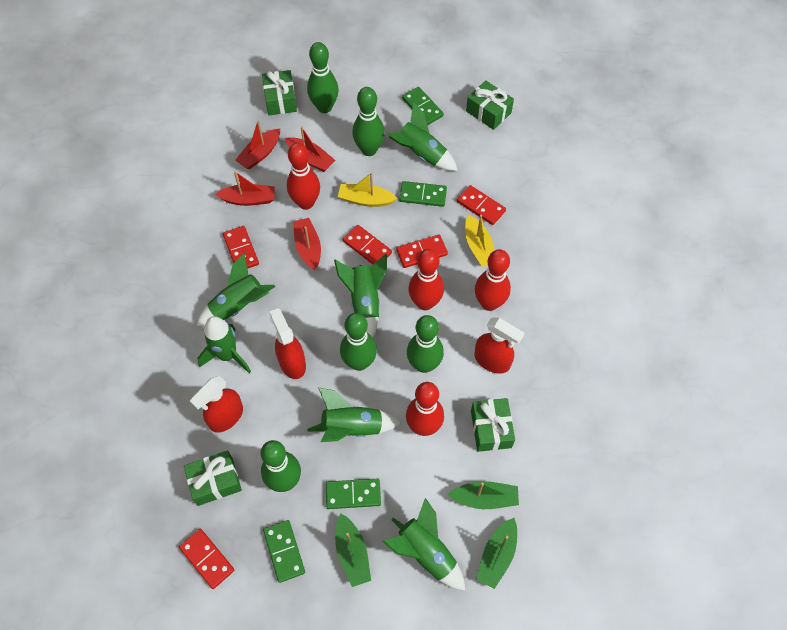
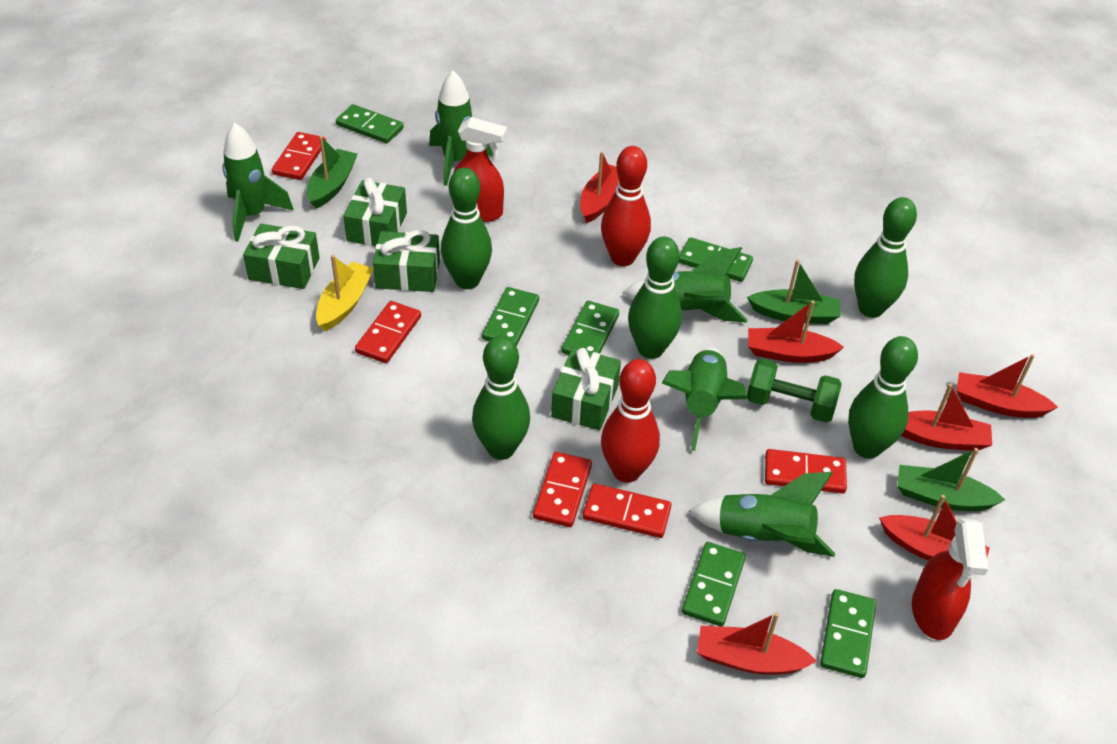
green domino: [263,520,305,583] [326,478,381,509] [399,181,447,207] [402,87,444,125] = 4 -> [336,104,404,143] [482,287,539,346] [562,301,619,355] [679,237,753,282] [682,542,746,627] [820,589,876,678] = 6
green dumbbell: none = 0 -> [747,359,842,423] = 1
green rocket: [197,253,276,326] [198,316,251,373] [307,387,401,442] [334,254,387,338] [383,498,465,590] [388,102,458,171] = 6 -> [222,123,294,242] [429,71,493,186] [623,247,747,323] [662,347,747,451] [689,472,835,557] = 5
red boat: [215,171,275,206] [235,120,280,169] [286,126,335,172] [293,218,321,271] = 4 -> [580,152,619,223] [697,612,817,675] [748,300,844,363] [879,495,990,561] [901,384,992,451] [956,354,1058,418] = 6
red bowling pin: [287,143,320,210] [406,382,444,436] [408,249,444,310] [475,249,511,311] = 4 -> [601,146,651,266] [601,359,660,483] = 2
red spray bottle: [190,376,243,433] [270,308,306,379] [475,317,525,374] = 3 -> [453,117,507,222] [912,518,988,640] = 2
yellow boat: [338,172,398,207] [465,215,495,267] = 2 -> [316,255,373,331] = 1

